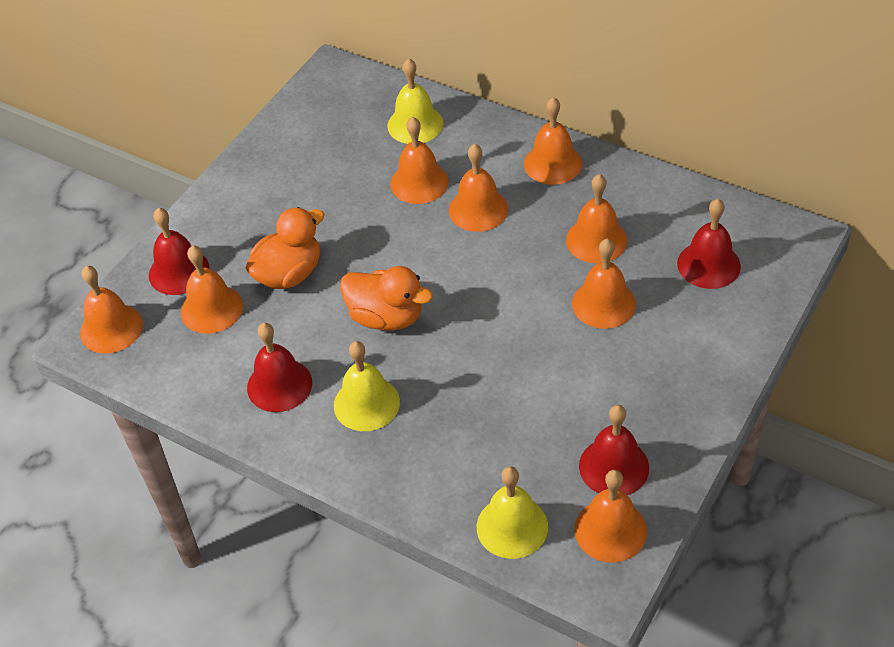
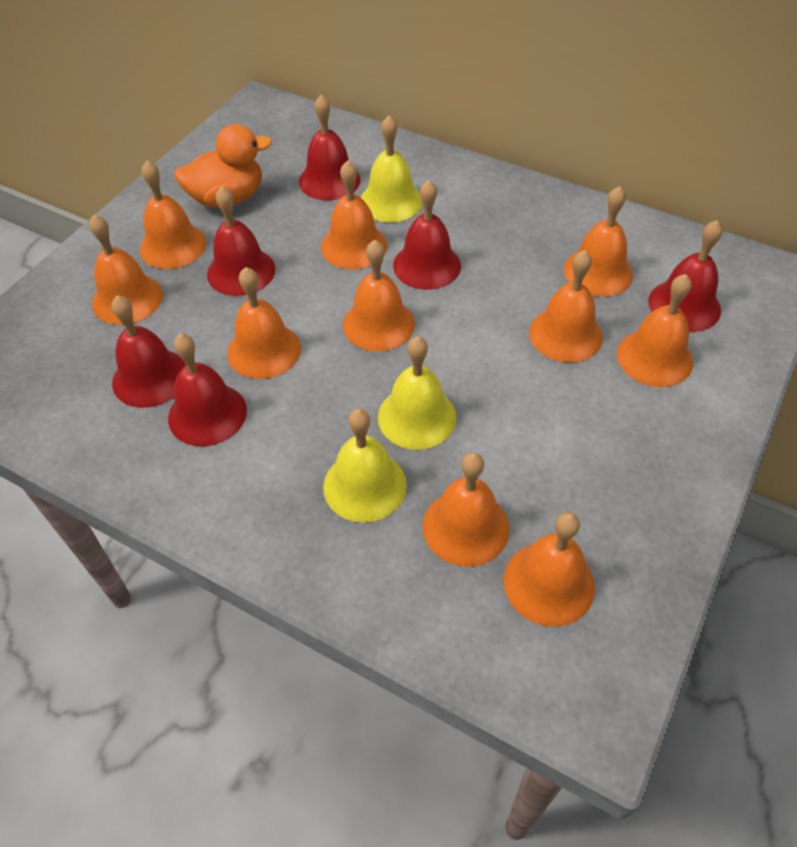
orange bell: [80,266,143,354] [181,245,243,334] [390,117,449,204] [449,144,508,232] [524,97,582,185] [566,174,628,263] [572,239,636,329] [574,470,647,563] = 8 -> [89,214,163,325] [140,161,206,269] [227,267,301,379] [321,160,387,269] [343,240,415,351] [423,452,509,567] [504,512,595,627] [529,250,603,363] [564,186,633,297] [617,274,693,387] = 10
orange duck: [245,207,325,289] [340,266,433,331] = 2 -> [174,124,272,208] = 1
red bell: [149,208,209,295] [247,323,312,412] [579,405,649,495] [677,199,741,289] = 4 -> [111,296,186,408] [168,333,247,446] [207,186,275,296] [299,94,361,200] [393,180,461,290] [648,220,723,332] = 6

